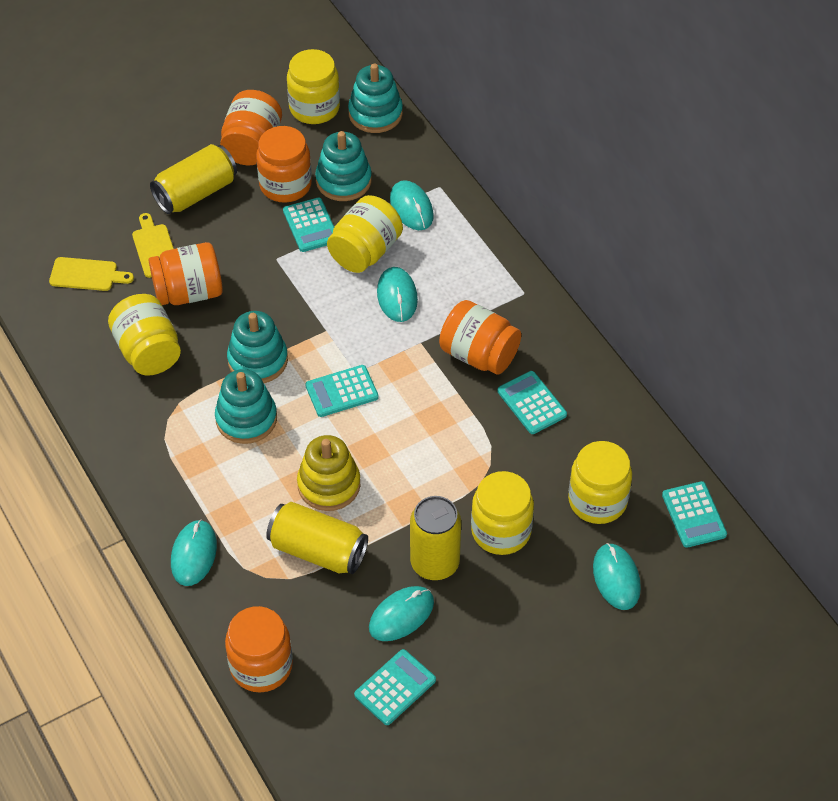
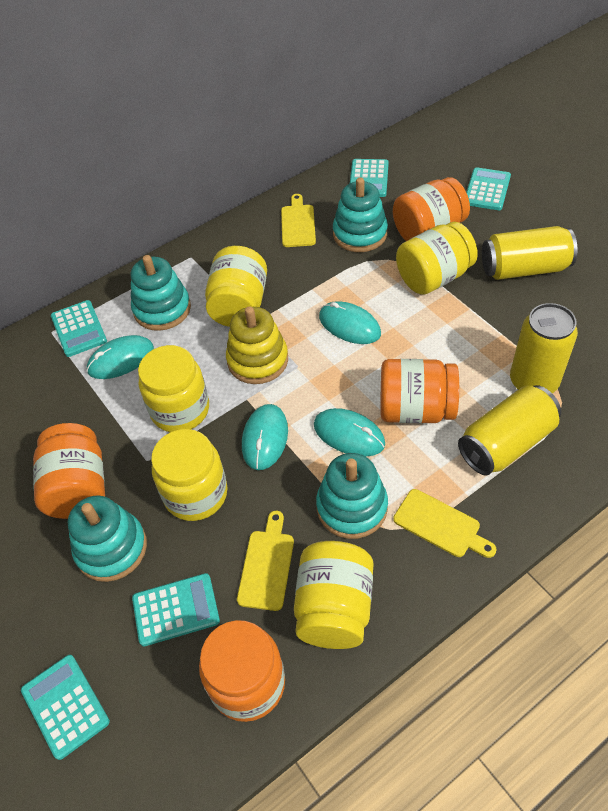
orange jar: [149,242,223,305] [220,90,282,165] [225,606,293,692] [256,126,312,203] [439,300,521,375] = 5 -> [33,423,105,519] [199,620,285,722] [380,359,459,423] [393,177,470,241] = 4
turquoise mouse: [171,519,217,586] [369,586,434,641] [377,267,418,322] [390,180,434,230] [593,543,641,610] = 5 -> [87,335,154,379] [242,404,288,470] [314,408,385,457] [319,301,381,344] = 4
yellow cutting board: [49,257,134,291] [132,213,174,278] = 2 -> [237,511,294,611] [281,194,316,247] [393,489,497,558] = 3

